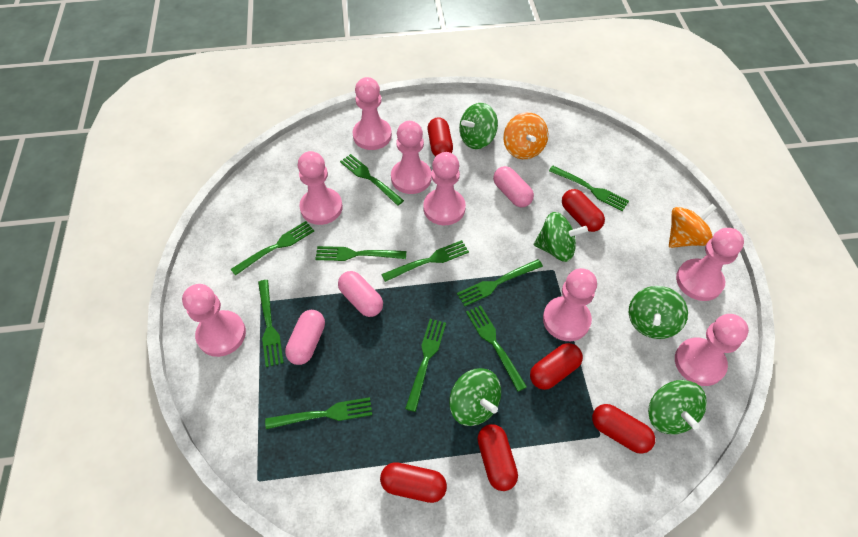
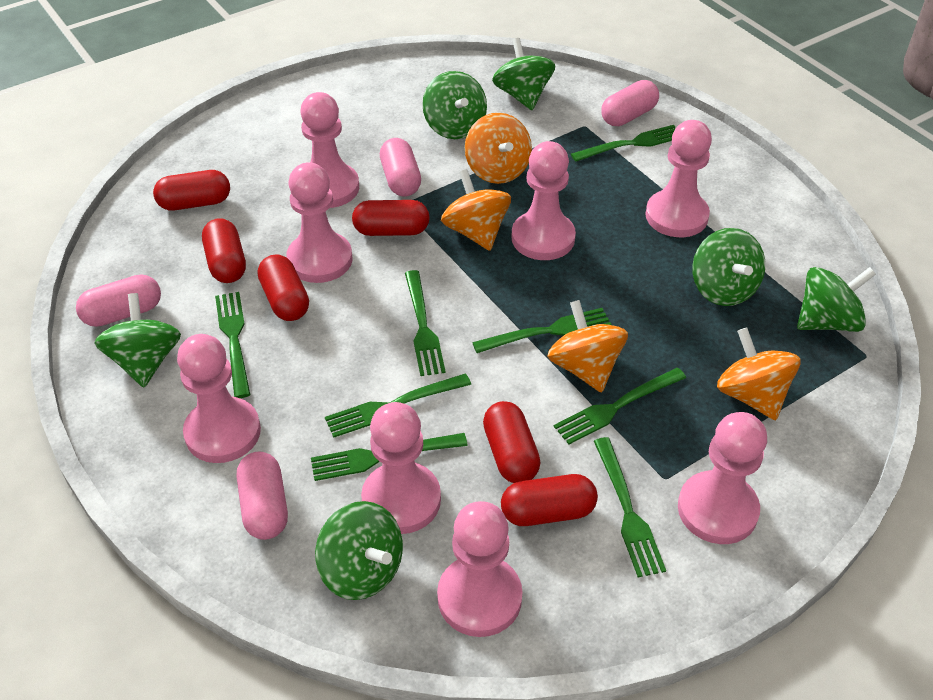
green fork: [231,221,314,276] [258,280,284,367] [265,397,372,429] [315,246,406,261] [340,154,404,206] [381,240,469,282] [405,319,446,412] [457,259,543,306] [466,305,527,392] [549,166,629,211] = 10 -> [215,292,250,398] [311,433,468,481] [325,373,471,438] [405,270,446,376] [472,308,612,353] [554,368,686,444] [571,125,676,162] [594,437,666,577] = 8
green spinning top: [449,368,501,426] [459,103,498,149] [534,212,588,262] [629,286,688,339] [648,380,707,435] = 5 -> [94,293,181,387] [315,501,403,600] [422,71,487,139] [492,38,555,110] [692,228,765,306] [797,267,876,332] = 6
orange spinning top: [503,112,548,159] [669,204,717,248] = 2 -> [441,169,511,251] [465,113,532,184] [547,300,628,393] [717,327,801,420] = 4
pink capsule: [285,310,325,365] [338,271,383,317] [493,166,534,207] = 3 -> [76,275,161,327] [237,451,288,540] [380,138,421,197] [601,80,659,126] = 4

